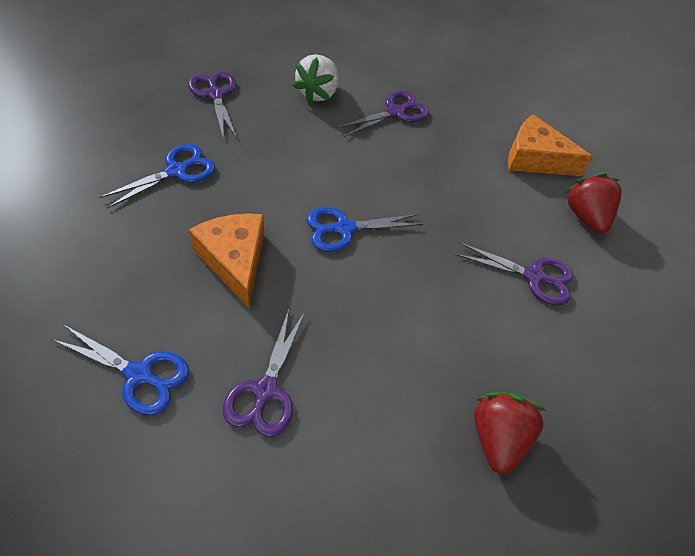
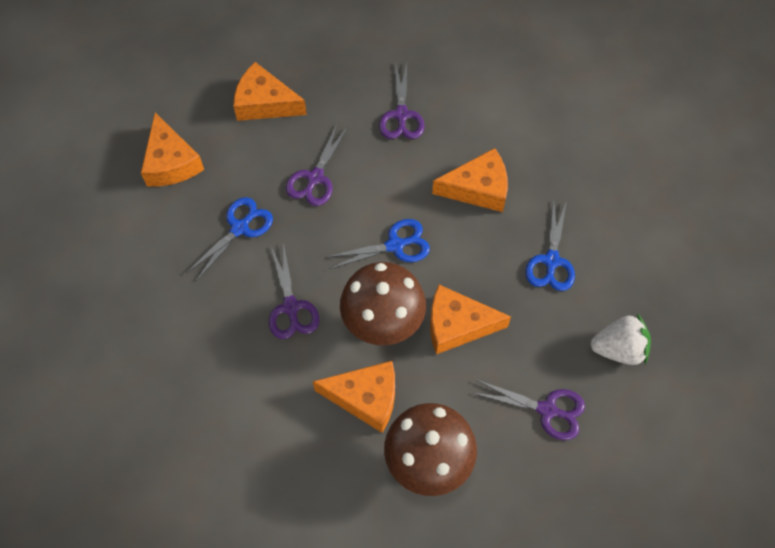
brown mushroom: none = 0 -> [340,262,426,345] [384,403,477,496] = 2
orange cheese: [188,213,264,308] [508,114,593,176] = 2 -> [141,112,204,186] [233,62,307,121] [313,361,395,433] [430,285,511,354] [432,148,508,212] = 5
red strawberry: [474,392,546,474] [564,173,622,234] = 2 -> none = 0

